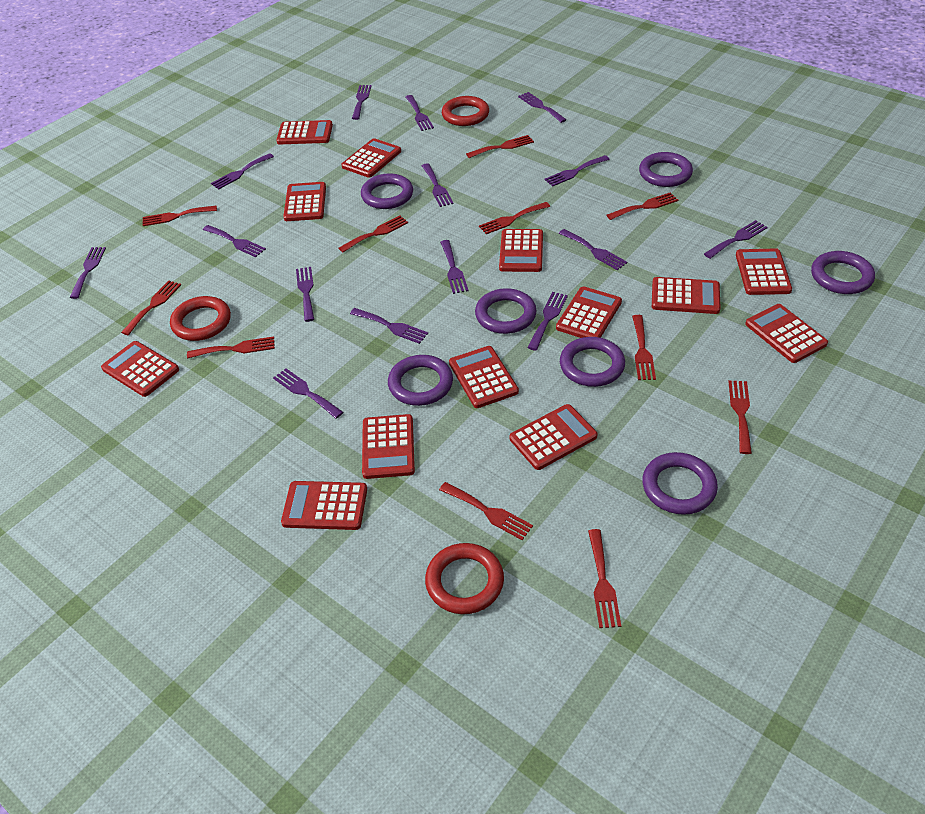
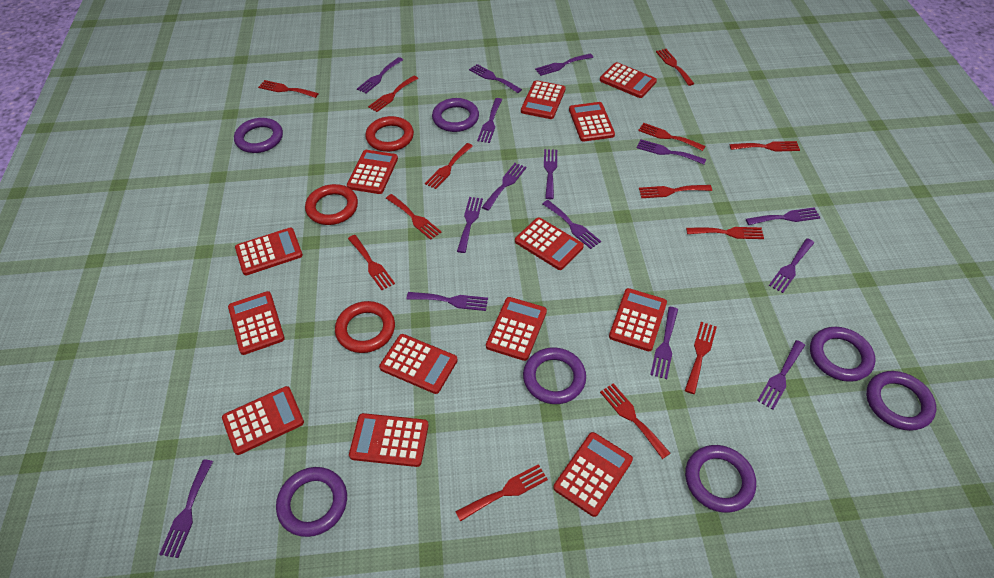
red fork: [121,280,181,335] [143,205,217,226] [187,336,275,359] [339,216,408,252] [439,482,533,540] [466,135,534,158] [479,202,550,234] [588,529,621,628] [606,192,678,220] [632,315,656,380] [728,380,752,454] = 11 -> [258,80,319,98] [348,235,395,290] [368,75,419,112] [386,194,441,240] [425,143,473,189] [455,464,548,522] [600,383,671,459] [638,123,705,151] [639,185,712,198] [656,49,695,86] [685,322,717,394] [686,227,764,239] [730,141,800,152] = 13

